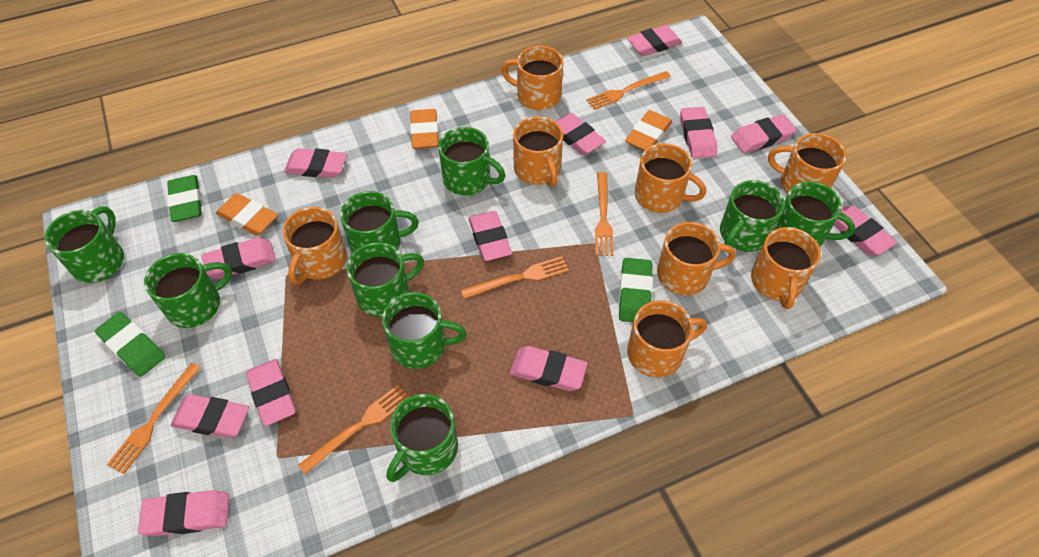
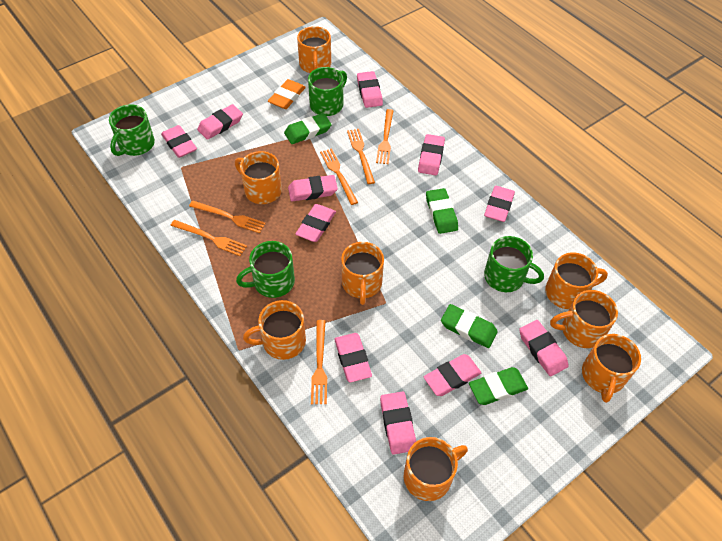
green eraser: [95,312,165,377] [167,175,202,222] [619,258,653,322] = 3 -> [284,113,332,144] [426,188,458,234] [441,304,498,348] [469,367,528,405] = 4
green mug: [44,206,124,283] [144,253,232,328] [340,191,419,253] [346,242,424,317] [382,292,467,369] [387,394,458,482] [438,127,506,196] [720,180,785,252] [775,181,855,247] = 9 -> [109,104,155,156] [236,241,295,298] [308,67,347,116] [484,236,544,292] = 4
orange eraser: [216,193,278,236] [410,109,439,149] [625,110,672,151] = 3 -> [268,79,306,109] = 1
orange fork: [107,363,201,474] [298,385,409,474] [461,256,569,299] [586,71,671,110] [595,172,614,256] = 5 -> [170,220,247,256] [189,201,266,233] [311,320,327,404] [320,148,358,205] [347,129,375,184] [376,109,393,164] = 6
pink eraser: [138,490,229,536] [171,394,249,438] [202,237,276,279] [246,359,296,426] [284,148,347,178] [468,211,512,261] [510,346,587,391] [555,113,606,155] [627,25,682,56] [680,107,717,159] [731,114,796,153] [834,206,897,255] = 12 -> [161,125,197,158] [197,104,243,140] [288,175,338,201] [295,204,336,242] [334,333,372,382] [357,71,383,108] [380,391,416,455] [418,134,445,176] [424,354,481,396] [484,186,515,222] [519,320,569,376] = 11

